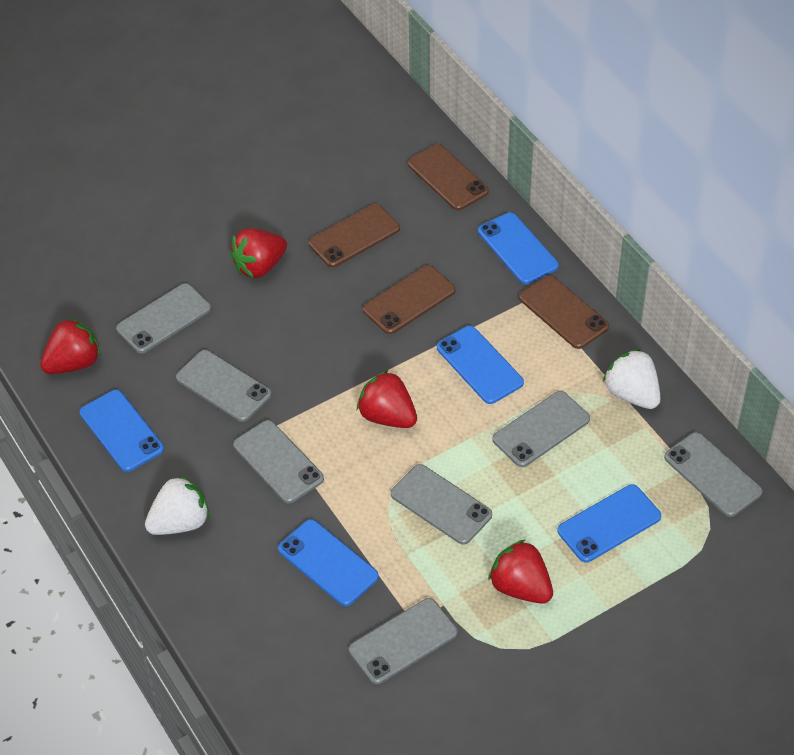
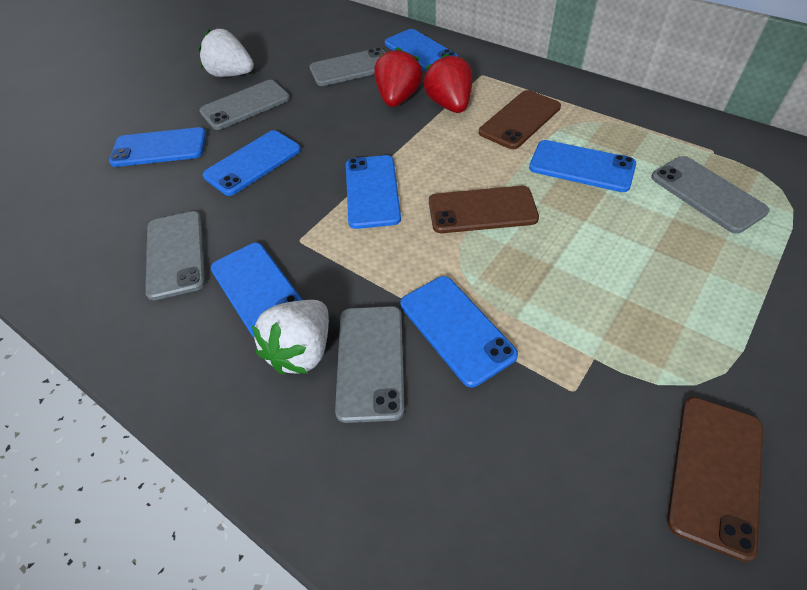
blue phone: [79,390,164,472] [278,519,379,606] [437,326,524,404] [478,212,559,284] [557,484,661,563] = 5 -> [109,127,206,167] [203,130,301,196] [211,243,302,338] [346,155,401,229] [385,29,458,72] [400,276,518,387] [529,140,636,192] = 7
brown phone: [308,204,400,267] [363,265,455,334] [408,144,489,210] [519,275,609,349] = 4 -> [429,186,539,233] [479,90,561,149] [667,397,763,562] = 3
grey phone: [116,283,211,354] [176,350,272,422] [233,420,324,504] [349,598,458,684] [391,464,492,545] [492,391,590,467] [664,432,763,517] = 7 -> [145,211,206,300] [199,80,290,130] [310,48,386,86] [335,306,405,423] [651,156,770,234] = 5
red strawberry: [40,318,101,374] [230,228,287,278] [357,370,417,428] [488,539,553,604] = 4 -> [374,47,423,107] [424,53,472,113] = 2

